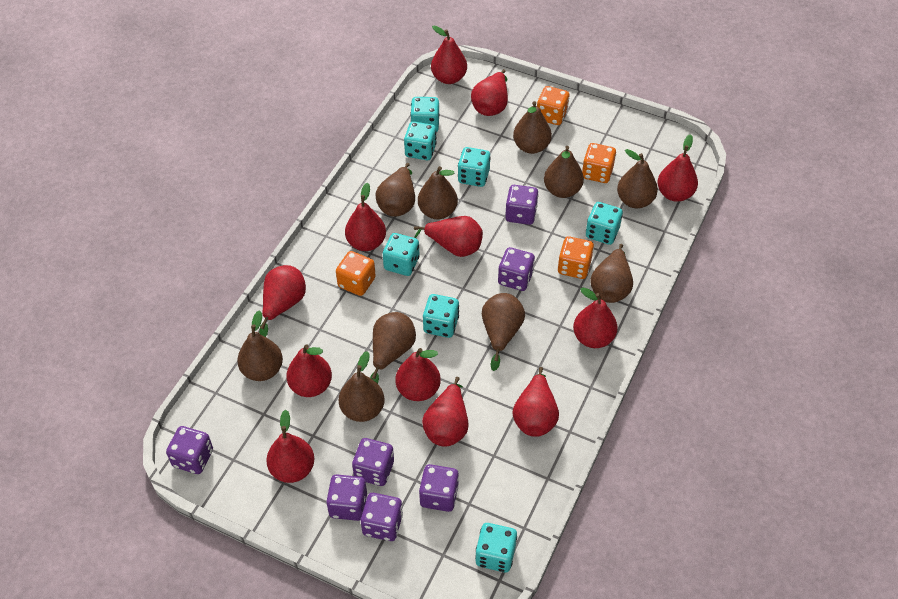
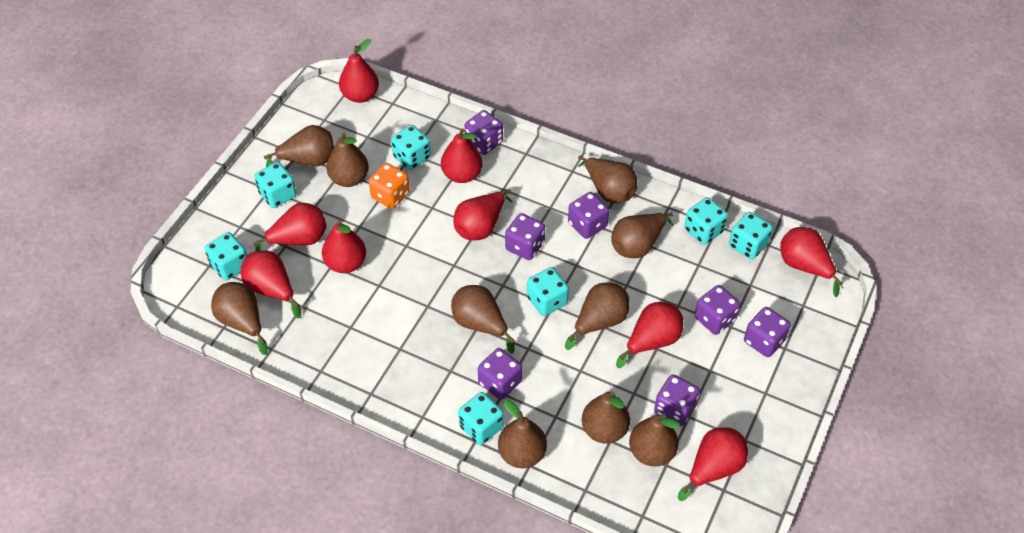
orange dice: [336,251,376,296] [537,86,569,125] [558,236,594,279] [582,143,616,183] = 4 -> [369,163,410,209] = 1
red pear: [259,265,306,337] [266,410,314,483] [286,344,332,397] [345,183,386,251] [396,348,441,401] [414,216,483,257] [422,377,469,447] [431,25,467,84] [471,69,508,116] [513,367,559,437] [573,287,617,348] [657,134,698,202] = 12 -> [241,250,301,318] [254,203,326,251] [322,220,366,273] [339,39,379,103] [441,129,483,183] [453,190,513,240] [616,302,684,368] [678,427,748,501] [780,227,843,297] = 9

